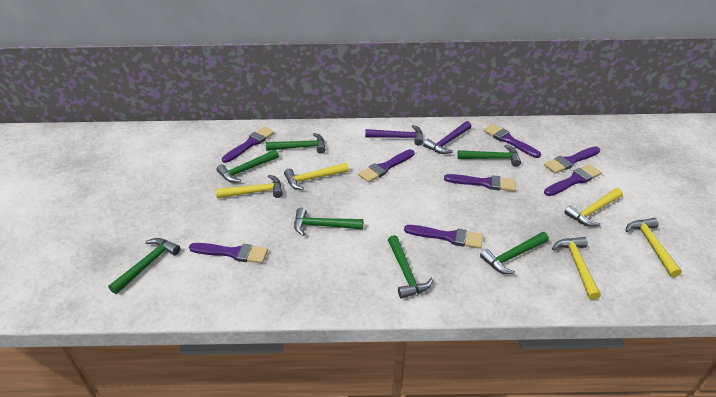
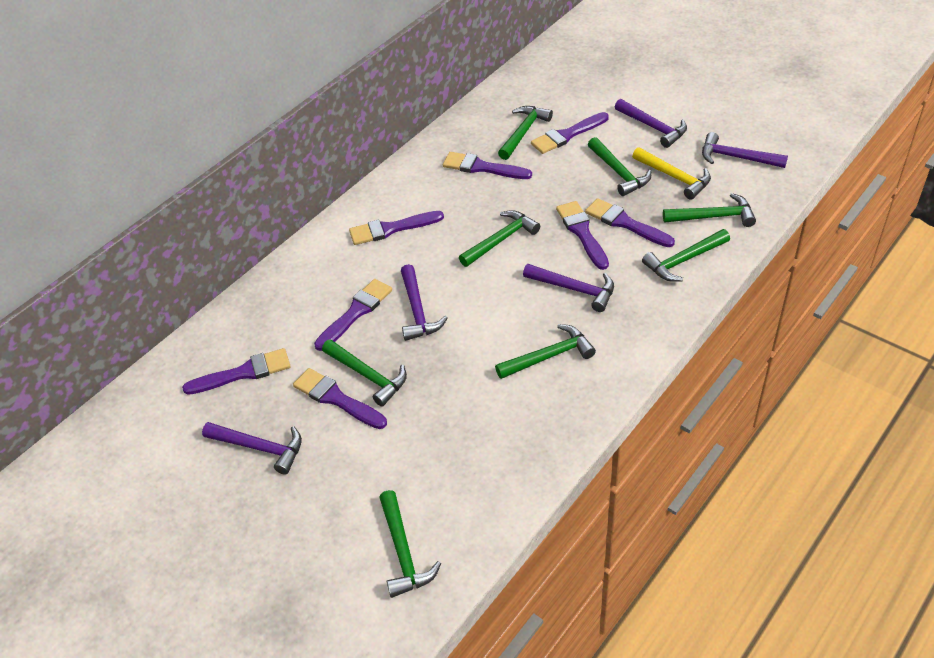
green hammer: [108,238,180,294] [216,150,279,183] [266,133,326,154] [294,208,363,236] [388,235,434,299] [457,145,521,167] [480,232,549,274] = 7 -> [322,339,407,407] [379,490,441,598] [459,210,540,267] [495,324,596,379] [498,106,553,160] [588,137,651,196] [642,229,730,282] [663,193,756,227] = 8
purple hammer: [365,125,423,146] [423,121,472,154] = 2 -> [202,422,302,475] [401,264,448,341] [523,264,614,312] [615,99,687,148] [702,132,788,168] = 5
yellow hammer: [216,175,283,199] [284,163,349,190] [552,237,601,300] [564,188,623,227] [625,218,682,277] = 5 -> [632,147,711,199] = 1

